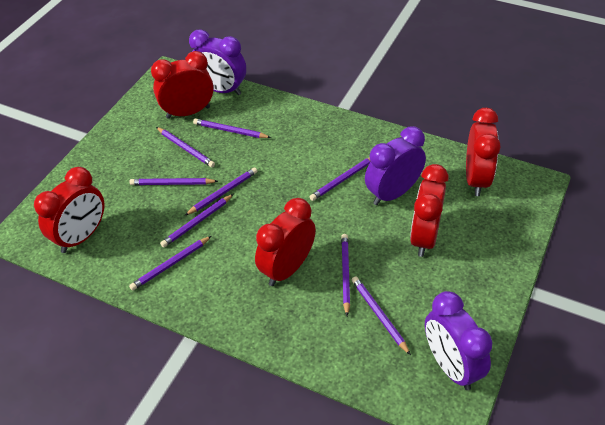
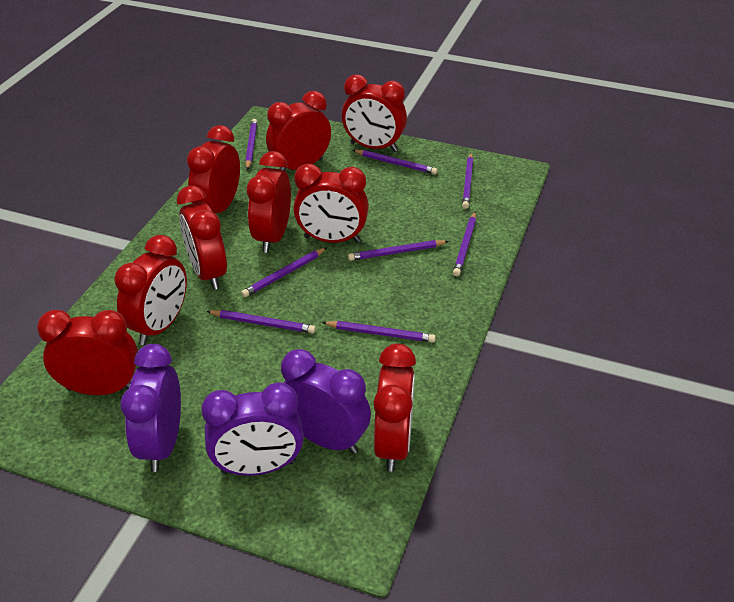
purple pencil: [129,178,218,185] [129,236,211,291] [156,127,215,168] [160,194,234,248] [185,167,257,215] [193,119,271,138] [310,157,370,201] [341,234,350,316] [352,276,411,355] = 9 -> [206,310,316,333] [241,248,327,298] [245,119,257,170] [322,321,436,343] [348,240,449,261] [353,150,438,175] [453,212,476,276] [462,153,473,209] = 8
red clock: [34,167,104,253] [151,51,214,119] [255,198,316,286] [410,164,449,257] [466,108,501,196] = 5 -> [37,310,138,395] [114,235,187,345] [177,186,227,290] [187,125,240,213] [247,151,291,253] [266,91,331,171] [293,164,369,243] [342,75,407,152] [374,344,416,472] = 9

